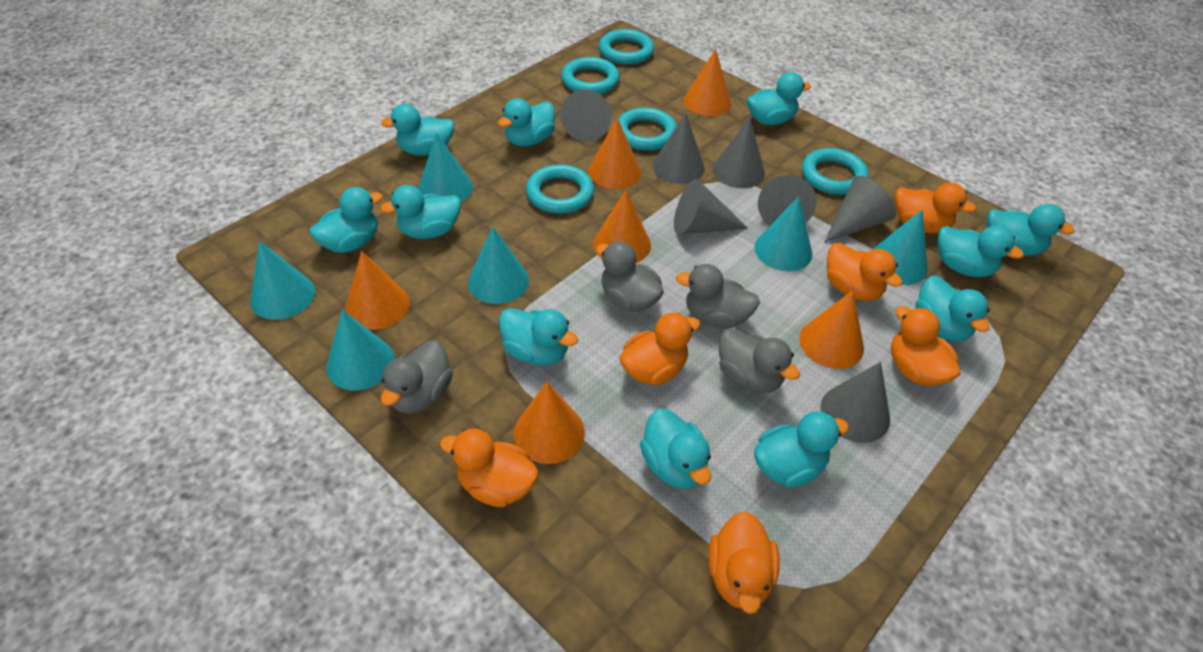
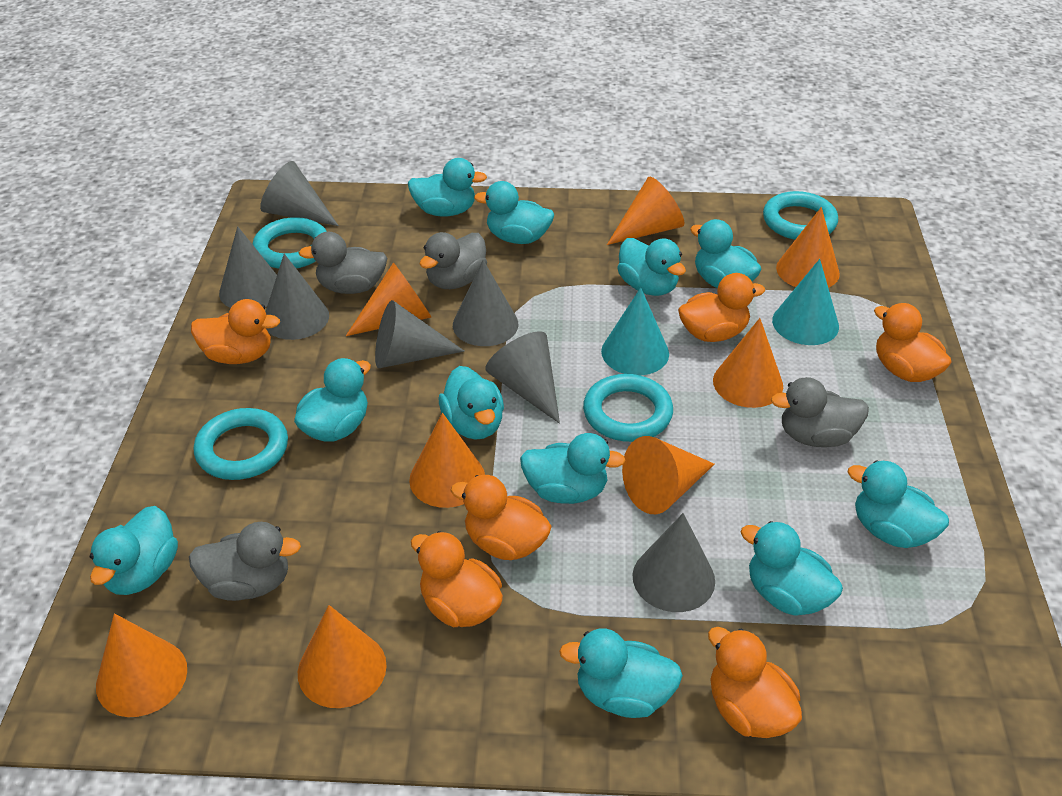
orange cone: [345,251,409,330] [514,382,585,464] [588,117,641,189] [593,190,651,263] [684,49,731,116] [799,290,864,369] = 6 -> [96,613,187,717] [298,605,387,708] [346,262,431,336] [409,413,485,508] [607,177,684,245] [622,436,714,514] [713,318,783,408] [776,207,840,288] = 8
turquoise cone: [250,241,315,320] [326,309,395,390] [418,133,473,202] [468,226,529,304] [754,196,813,271] [872,210,928,285] = 6 -> [601,287,669,375] [772,259,839,345] = 2
turquoise ring: [526,164,594,214] [561,57,620,94] [599,29,654,65] [618,108,677,151] [802,148,869,195] = 5 -> [194,408,288,480] [253,217,327,269] [583,374,673,442] [763,191,838,240] = 4

